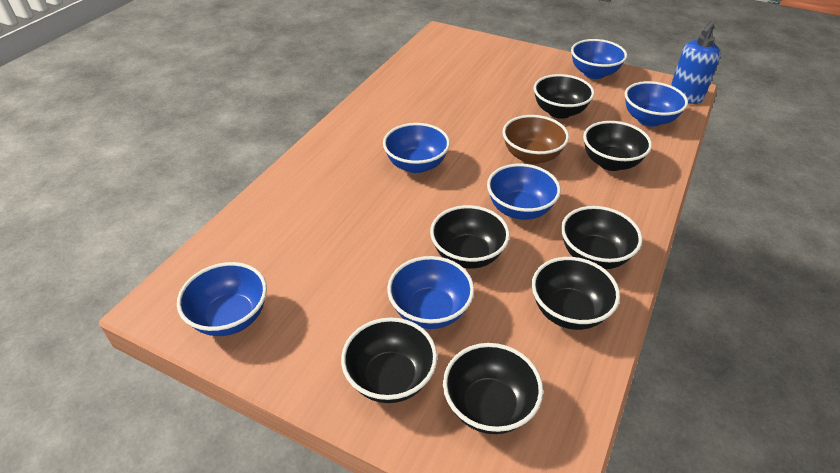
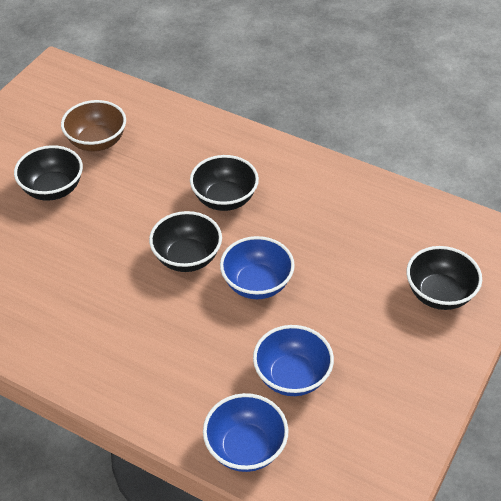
black bowl: [341,317,437,403] [430,205,510,269] [443,343,543,434] [532,257,620,330] [534,74,594,119] [561,206,642,269] [583,121,652,171] = 7 -> [14,145,83,201] [149,211,222,272] [190,155,259,211] [406,246,482,310] = 4
blue bowl: [177,262,267,336] [383,123,450,173] [387,256,474,329] [487,164,561,220] [571,39,627,79] [625,81,688,127] = 6 -> [203,393,288,472] [220,236,295,299] [253,325,334,396] = 3
blue soap dispenser: [671,21,721,104] = 1 -> none = 0

